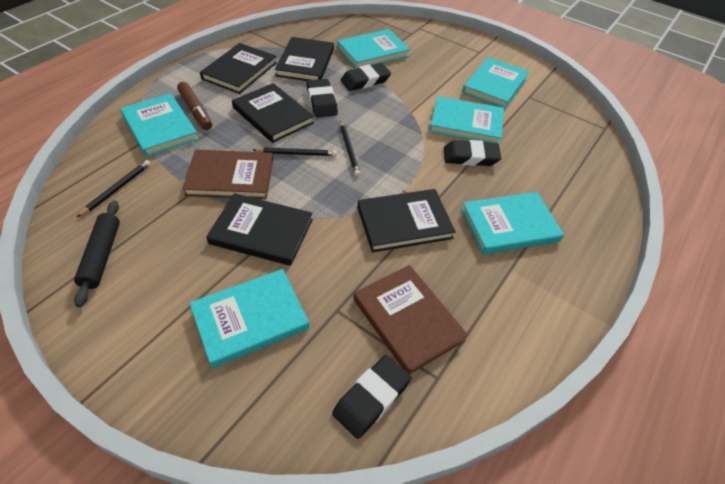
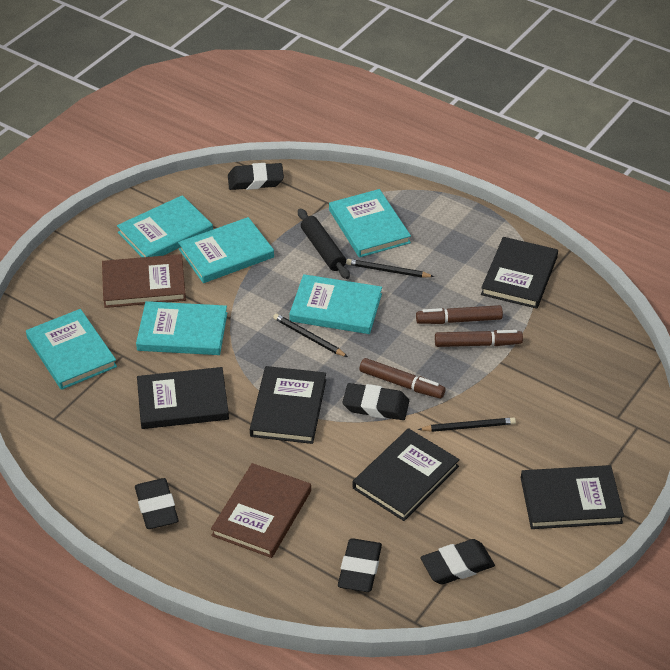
black eraser: [307,79,338,117] [332,355,412,439] [341,63,391,91] [444,140,501,166] = 4 -> [135,478,179,529] [228,163,284,190] [338,538,382,592] [343,383,409,420] [420,539,495,584] = 5
brown marker: [177,82,212,130] = 1 -> [359,358,445,399] [416,305,503,324] [435,330,523,347] = 3

